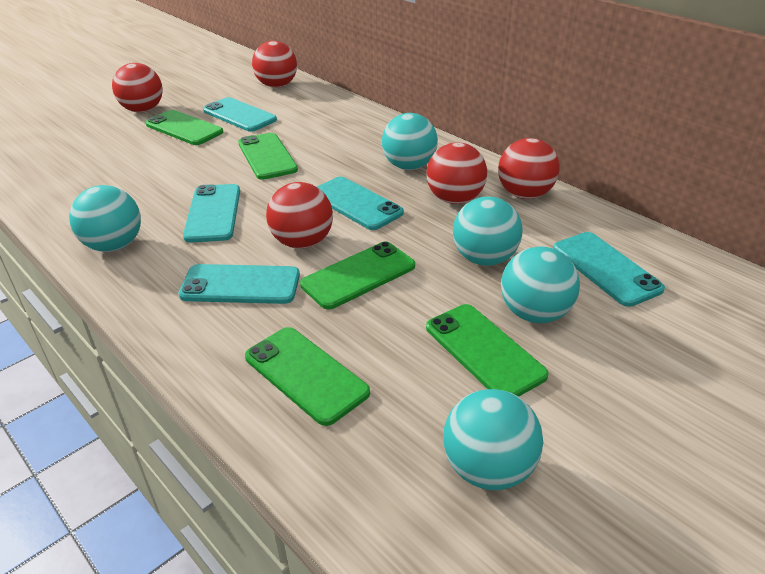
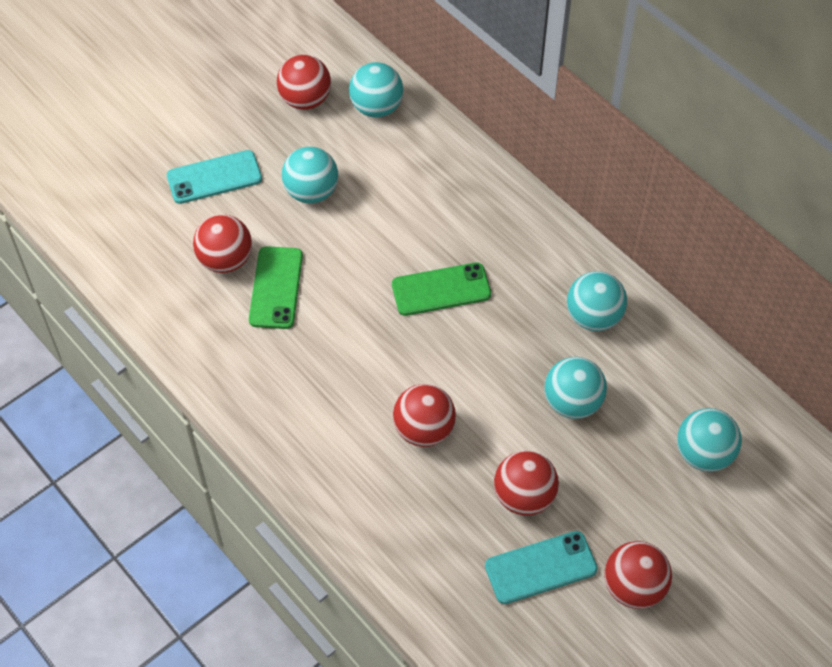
green phone: [146,110,223,145] [238,133,298,180] [245,327,370,426] [300,242,415,309] [426,304,549,397] = 5 -> [249,246,303,329] [392,262,491,316] = 2
turquoise phone: [179,264,300,304] [183,184,240,243] [203,97,277,132] [317,176,404,230] [553,232,665,307] = 5 -> [167,150,262,204] [485,531,598,604] = 2

